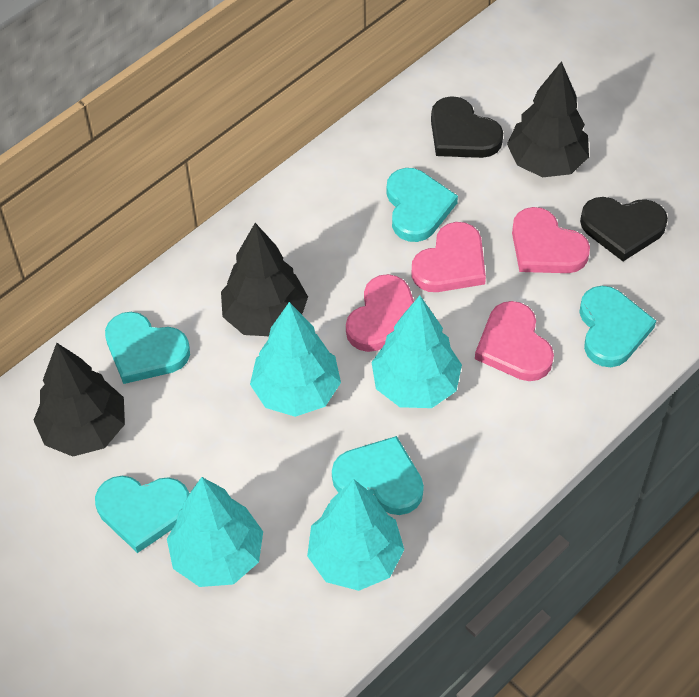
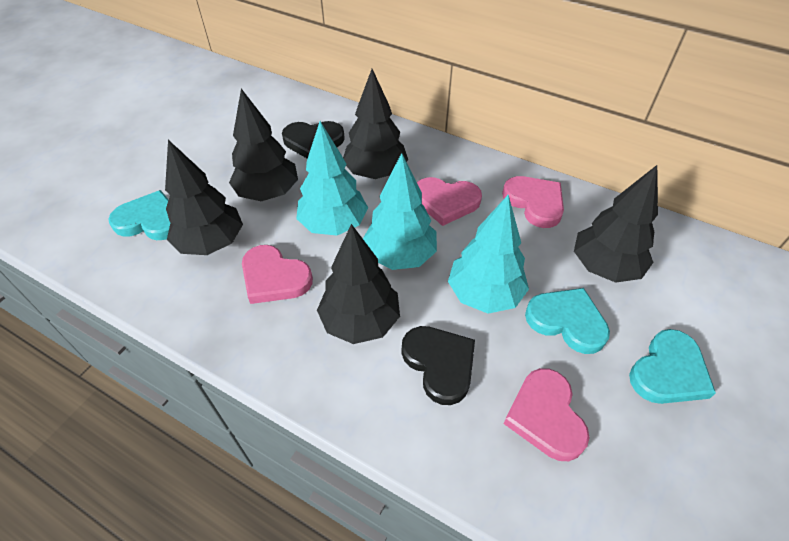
black tree: [33,343,125,456] [221,223,308,336] [507,61,589,177] = 3 -> [165,140,243,255] [229,89,298,201] [317,224,400,344] [343,69,408,179] [574,165,658,283] = 5
turquoise heart: [95,476,190,553] [105,312,190,384] [332,436,424,515] [387,168,458,242] [579,286,656,367] = 5 -> [108,190,170,240] [525,288,610,354] [629,329,716,404] = 3
turquoise tree: [167,477,263,587] [250,302,341,417] [307,479,404,591] [371,295,462,408] = 4 -> [296,121,368,235] [363,153,437,270] [448,195,529,314] = 3

